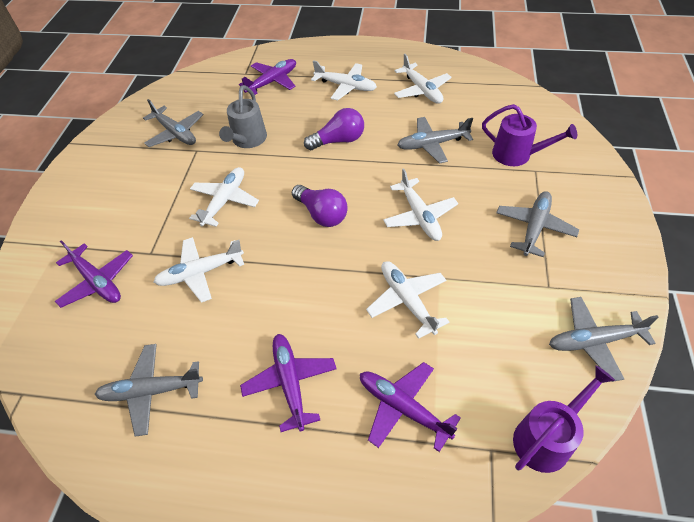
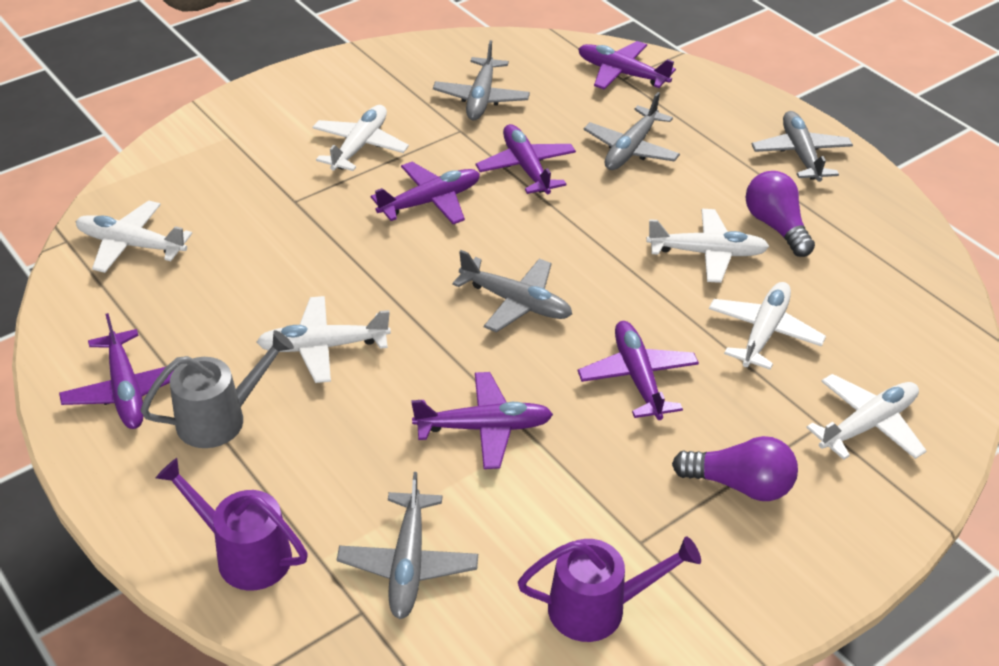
purple plane: [55,240,133,308] [239,59,296,95] [240,334,337,432] [360,362,461,452] = 4 -> [59,313,175,429] [371,162,480,224] [411,372,553,469] [476,124,576,194] [578,41,676,90] [578,321,699,420] = 6

